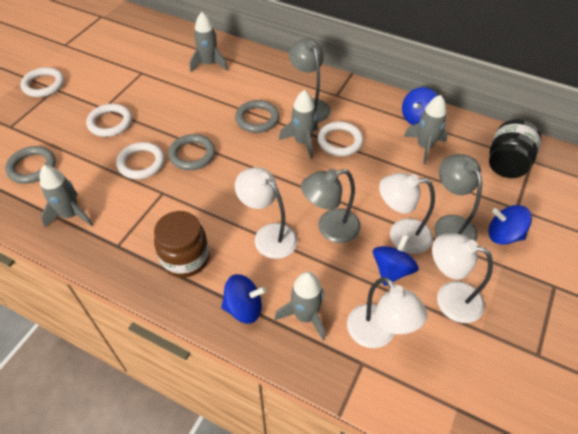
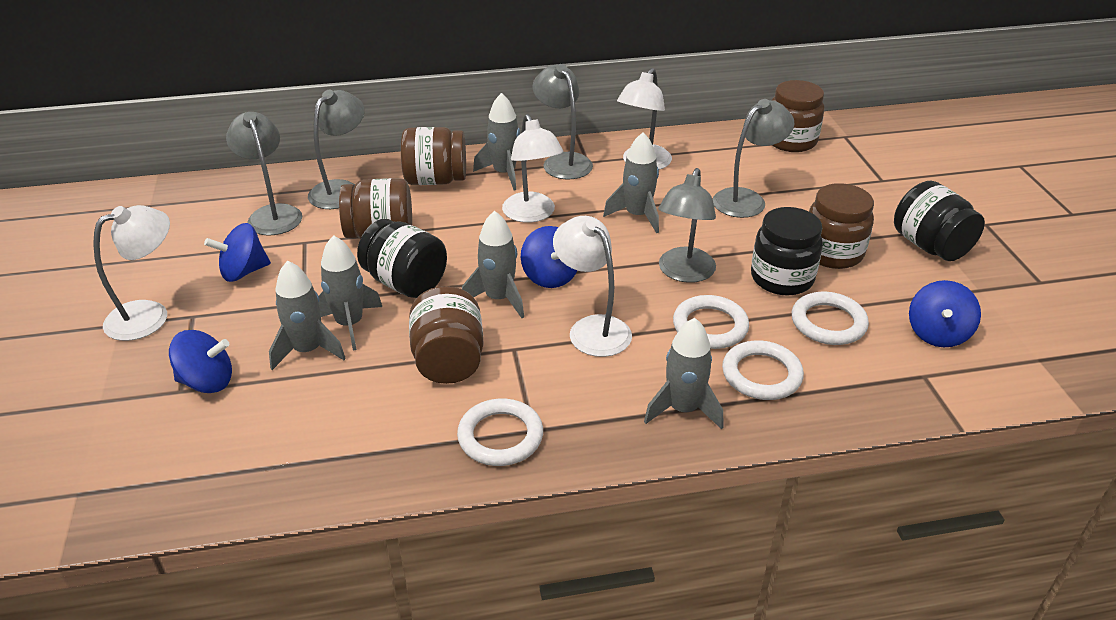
black jar: [489,119,542,178] = 1 -> [357,219,447,298] [751,207,823,295] [894,181,985,261] = 3
brown jar: [154,211,209,278] = 1 -> [339,178,412,239] [401,127,466,185] [409,286,484,384] [772,80,825,152] [809,183,874,269] = 5
grey lamp: [289,38,331,123] [301,169,361,243] [434,154,482,241] = 3 -> [226,112,302,235] [308,90,365,209] [532,64,593,179] [658,168,716,283] [713,99,795,218] = 5
grey ring: [5,146,56,184] [168,134,215,170] [235,100,279,133] = 3 -> none = 0
grey rocket: [40,165,93,227] [190,12,228,72] [275,272,325,341] [279,90,318,159] [404,95,448,165] = 5 -> [269,260,346,370] [319,235,382,350] [462,211,524,318] [473,93,527,190] [603,132,659,233] [644,318,723,429] = 6

